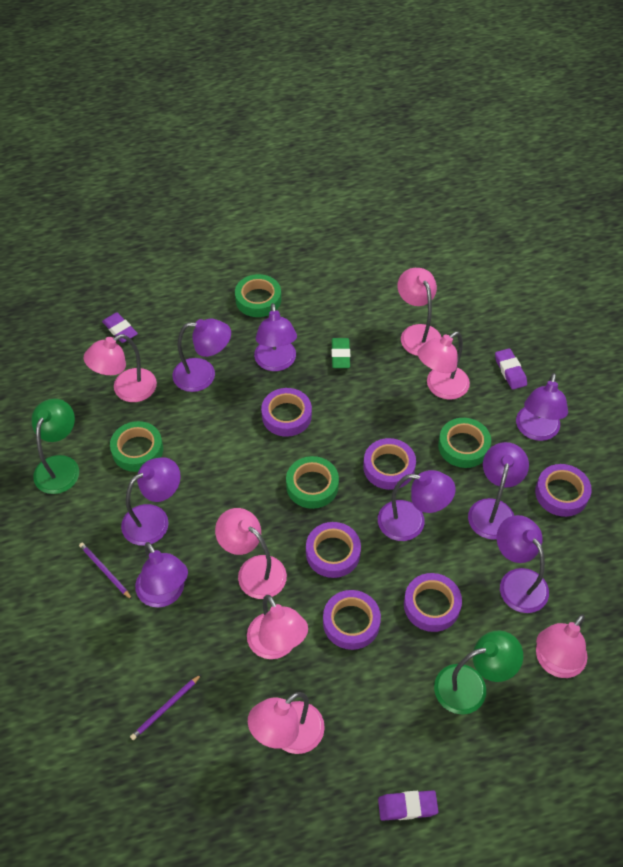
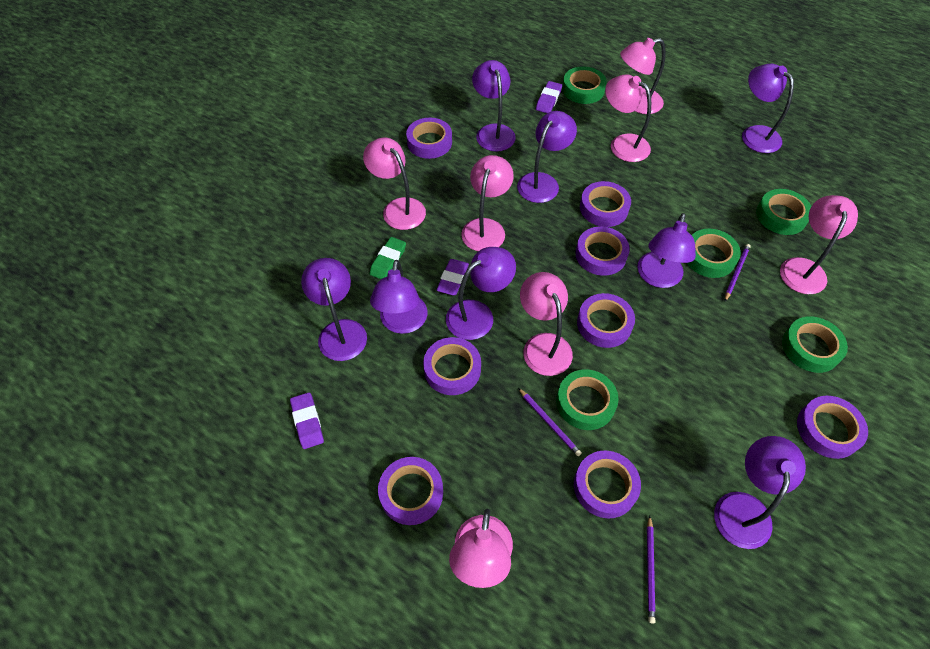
green lamp: [31,398,79,494] [434,631,523,715] = 2 -> none = 0
green tape: [110,421,163,472] [235,274,281,317] [286,456,339,509] [438,418,491,468] = 4 -> [556,369,618,430] [562,66,607,104] [687,229,741,278] [756,189,812,235] [782,316,848,373] = 5
purple pencil: [79,542,132,600] [130,674,202,740] = 2 -> [518,388,582,456] [647,516,655,623] [725,244,751,301] = 3
purple tape: [261,388,312,437] [306,522,361,578] [323,590,381,650] [363,438,416,490] [404,573,462,632] [535,464,592,517] = 6 -> [378,457,443,525] [406,118,452,159] [423,337,481,395] [574,450,641,518] [576,226,630,276] [577,293,635,348] [580,181,631,227] [797,396,868,459] = 8

